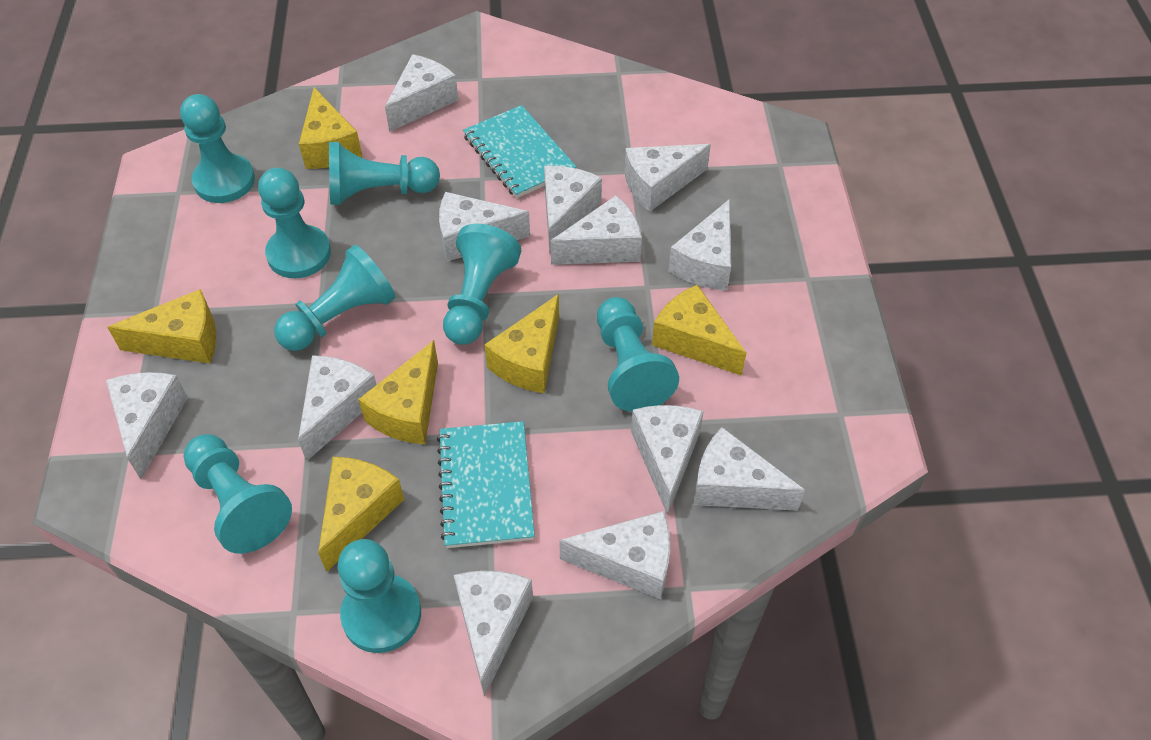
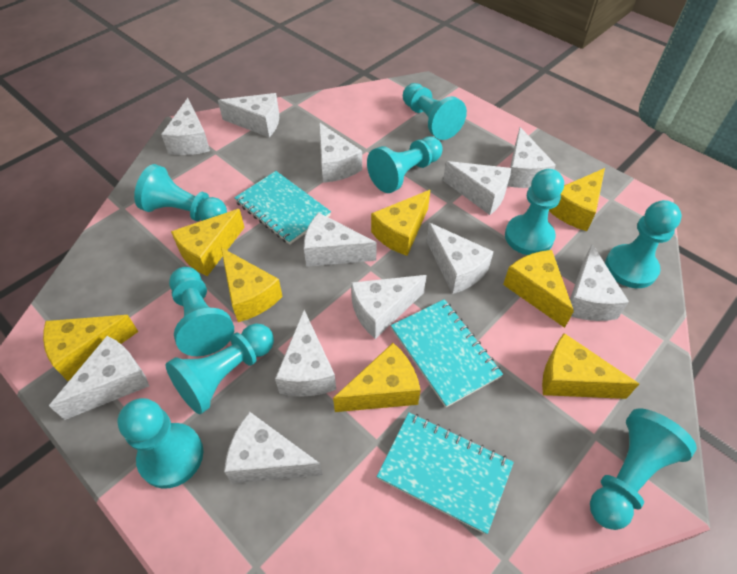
turquoise notebook: [437,421,535,548] [463,105,577,198] = 2 -> [234,171,331,245] [377,413,514,534] [391,299,503,408] = 3
turquoise pawn: [180,94,255,203] [184,434,292,554] [258,168,331,278] [274,245,396,351] [329,142,440,205] [338,539,421,653] [443,224,521,345] [597,297,679,412] = 8 -> [118,398,203,489] [134,164,227,221] [165,323,274,414] [169,267,234,356] [367,136,443,193] [403,83,467,140] [505,169,564,255] [590,409,697,530] [605,200,682,288] = 9
yellow cheese: [107,289,216,364] [299,88,362,169] [318,457,404,572] [358,340,438,444] [484,294,559,393] [652,285,747,376] = 6 -> [43,315,139,381] [171,209,245,276] [221,247,283,322] [333,343,421,412] [371,190,430,256] [503,250,574,328] [542,333,639,399] [549,168,605,231] = 8

